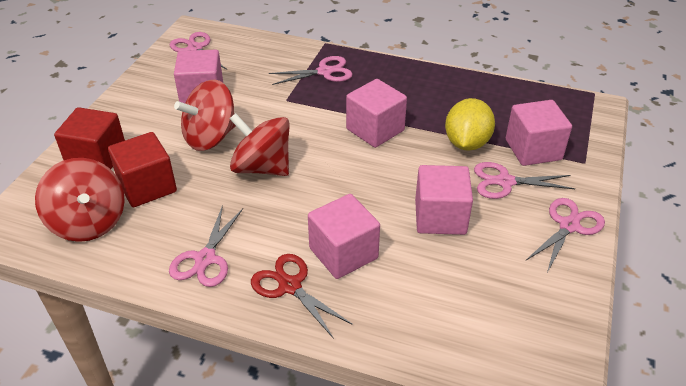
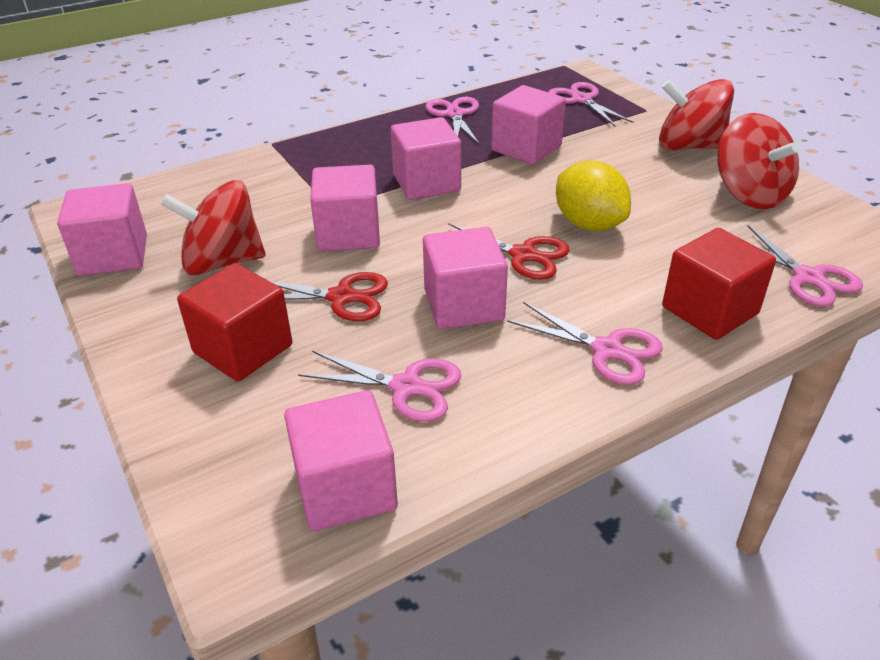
pink cube: [174,50,223,103] [308,194,380,279] [346,79,407,148] [415,165,473,235] [506,100,572,166] = 5 -> [57,183,147,276] [284,390,398,531] [310,165,380,251] [391,117,461,200] [423,227,508,329] [491,85,566,165] = 6
red scissors: [251,254,353,339] = 1 -> [270,272,388,321] [448,223,570,280] = 2

